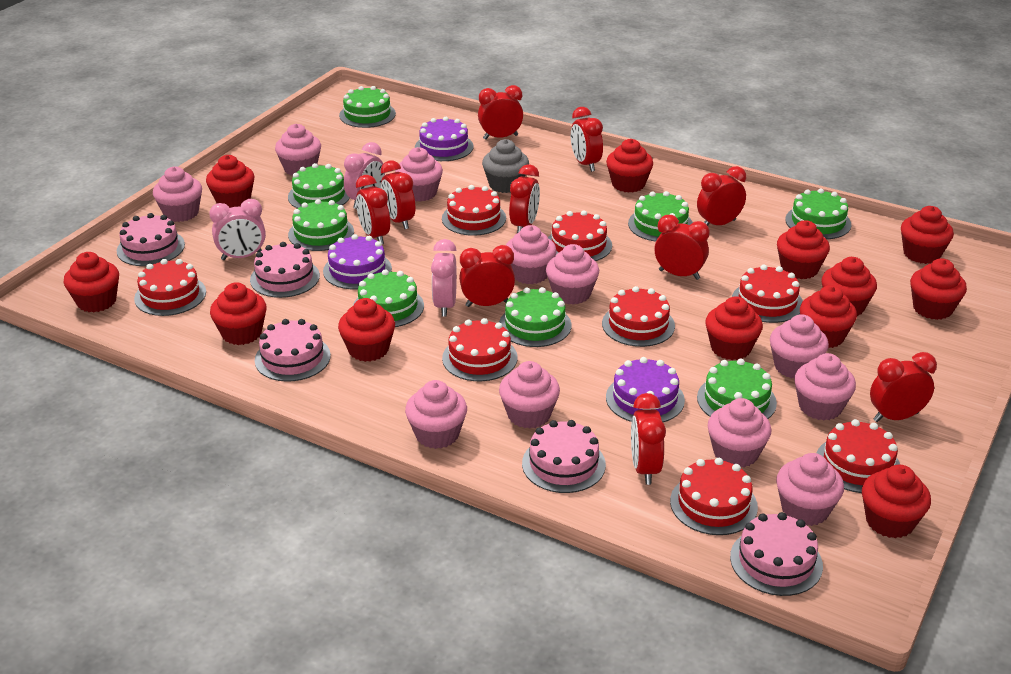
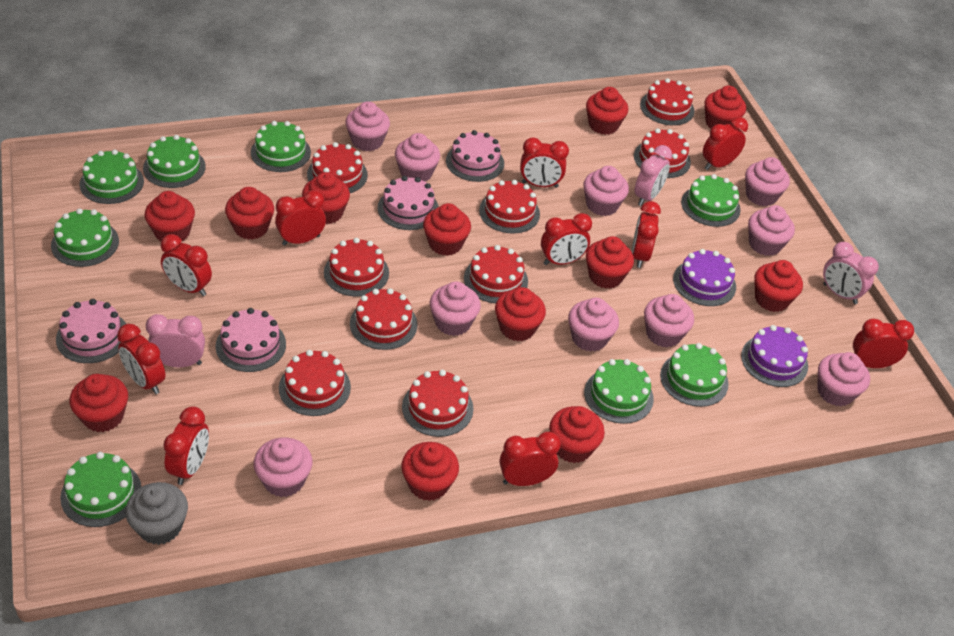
pink cake: [117,213,185,266] [250,242,320,298] [255,319,331,382] [522,420,606,493] [730,512,823,596] = 5 -> [56,299,126,363] [216,308,286,372] [378,176,439,230] [446,130,504,182] = 4
pink cupcake: [153,167,202,222] [275,124,321,176] [395,147,443,202] [405,380,467,449] [499,361,560,429] [506,225,557,284] [546,244,599,305] [708,398,771,468] [770,314,829,379] [776,453,844,526] [794,353,856,420] = 11 -> [253,437,312,497] [345,101,390,151] [395,133,440,181] [430,282,481,336] [568,298,619,352] [583,166,629,216] [644,294,694,347] [745,157,790,206] [748,205,795,256] [818,352,870,406] = 10
purple cake: [323,234,392,289] [415,117,473,161] [606,357,685,422] = 3 -> [673,249,736,306] [741,325,808,387] = 2
red cake: [134,259,206,316] [442,185,506,236] [442,318,518,381] [548,210,612,261] [602,286,675,347] [670,458,758,535] [732,265,803,323] [817,419,900,493] = 8 -> [279,350,351,416] [307,142,368,193] [324,238,389,297] [350,288,418,350] [402,370,474,437] [464,245,528,303] [479,180,540,233] [634,128,691,178] [640,78,695,125] = 9

